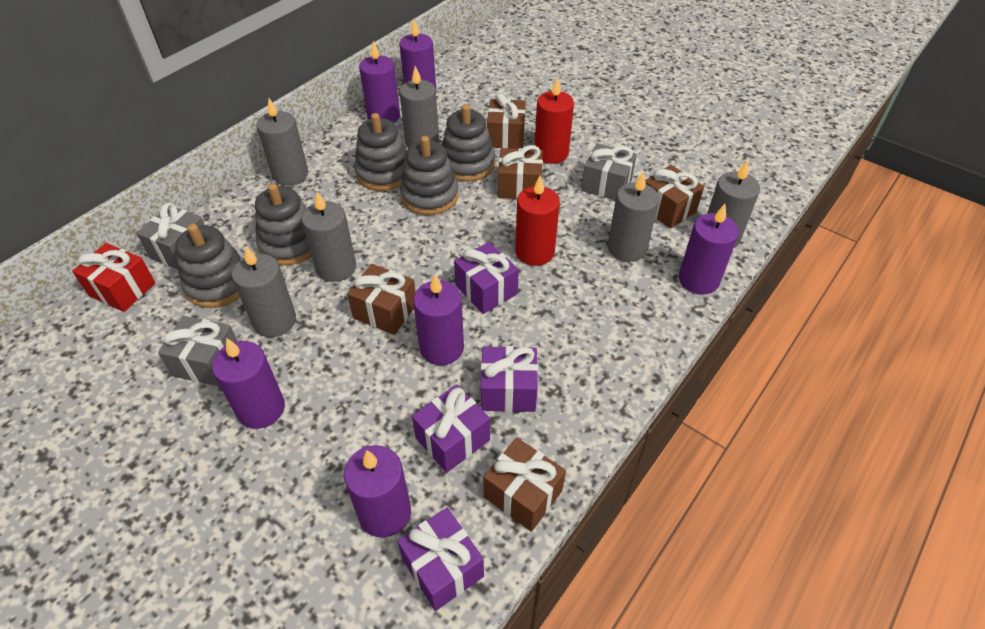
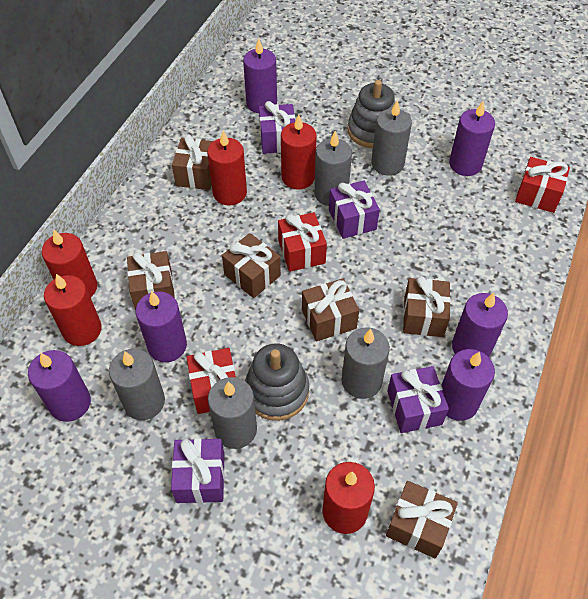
brown gift: [347,264,415,335] [483,437,566,532] [487,93,526,149] [498,145,543,199] [645,165,704,229] = 5 -> [127,251,175,310] [172,134,213,190] [222,233,281,298] [302,279,359,341] [386,481,458,558] [403,276,451,337] = 6
grey candle: [232,246,296,337] [257,98,308,185] [301,191,356,282] [399,66,439,148] [608,171,659,262] [707,160,760,248] = 6 -> [109,349,165,420] [208,377,257,449] [314,131,352,206] [342,327,390,399] [371,100,412,175] = 5
grey gift: [136,202,205,270] [158,316,238,386] [581,143,637,200] = 3 -> none = 0
grey stacking toy: [175,224,243,308] [255,183,311,266] [354,113,406,191] [400,136,459,215] [442,104,495,182] = 5 -> [245,344,309,421] [348,80,395,148] = 2
red candle: [515,176,560,266] [535,77,574,164] = 2 -> [42,229,97,297] [44,274,102,346] [207,130,247,205] [281,114,317,190] [323,462,375,534] = 5
red gift: [72,243,155,312] = 1 -> [187,348,236,414] [278,212,327,272] [515,157,570,213] = 3

